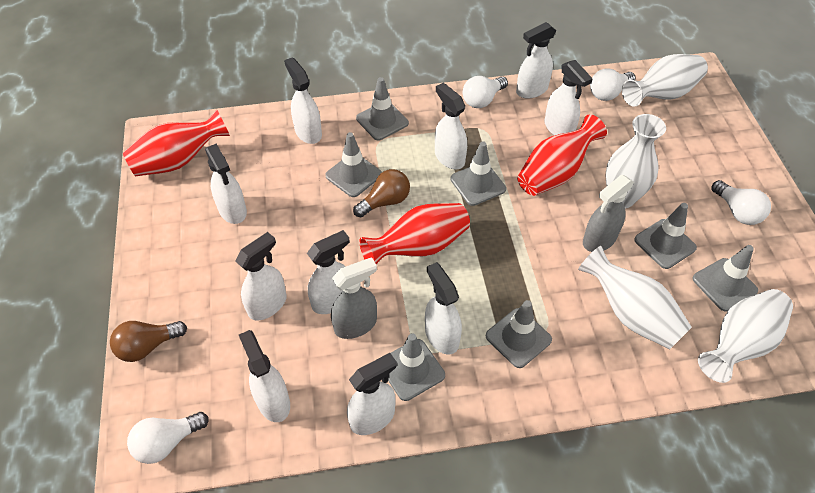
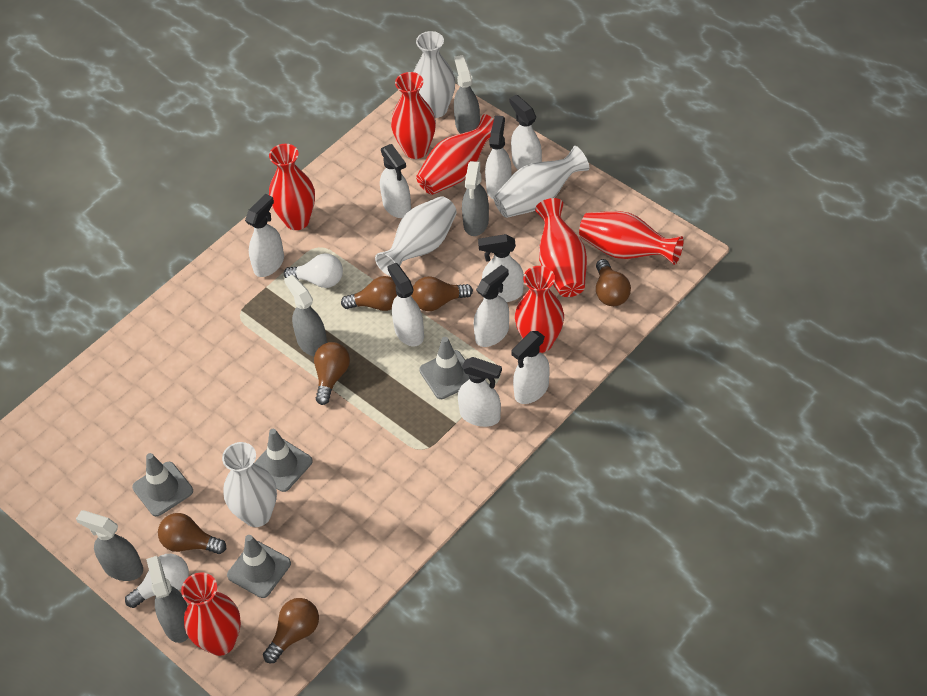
brown light bulb: [110,321,187,362] [353,169,410,218] = 2 -> [158,513,226,554] [263,598,319,663] [314,342,350,405] [341,276,397,311] [412,276,473,311] [596,259,631,306] = 6
grey spray bottle: [331,257,377,339] [583,175,634,252] = 2 -> [76,510,143,581] [146,556,189,643] [284,275,327,356] [454,55,480,134] [462,161,489,236] = 5
grey traffic cone: [325,132,382,197] [356,77,409,140] [388,333,445,401] [450,141,506,206] [486,300,552,368] [634,203,697,269] [693,245,758,311] = 7 -> [132,453,193,517] [227,535,291,598] [254,429,313,492] [419,337,469,399] = 4
red vase: [123,110,230,176] [359,203,470,264] [517,114,607,196] = 3 -> [181,572,241,656] [269,144,315,230] [391,72,436,159] [416,114,494,195] [515,266,564,353] [535,198,587,297] [579,211,684,265] = 7
white light bulb: [127,412,209,464] [463,76,508,108] [590,68,635,101] [711,180,771,225] = 4 -> [125,554,189,608] [284,253,343,288] = 2
white spray bottle: [205,144,247,224] [235,232,287,320] [239,330,290,422] [284,57,322,144] [307,230,350,314] [347,353,397,435] [425,262,462,354] [435,83,467,169] [516,22,556,99] [544,60,593,136] = 10 -> [245,194,284,277] [380,144,411,218] [387,263,424,347] [458,357,502,427] [474,265,509,347] [478,234,524,302] [485,115,512,199] [509,95,542,170] [511,331,550,404] = 9

